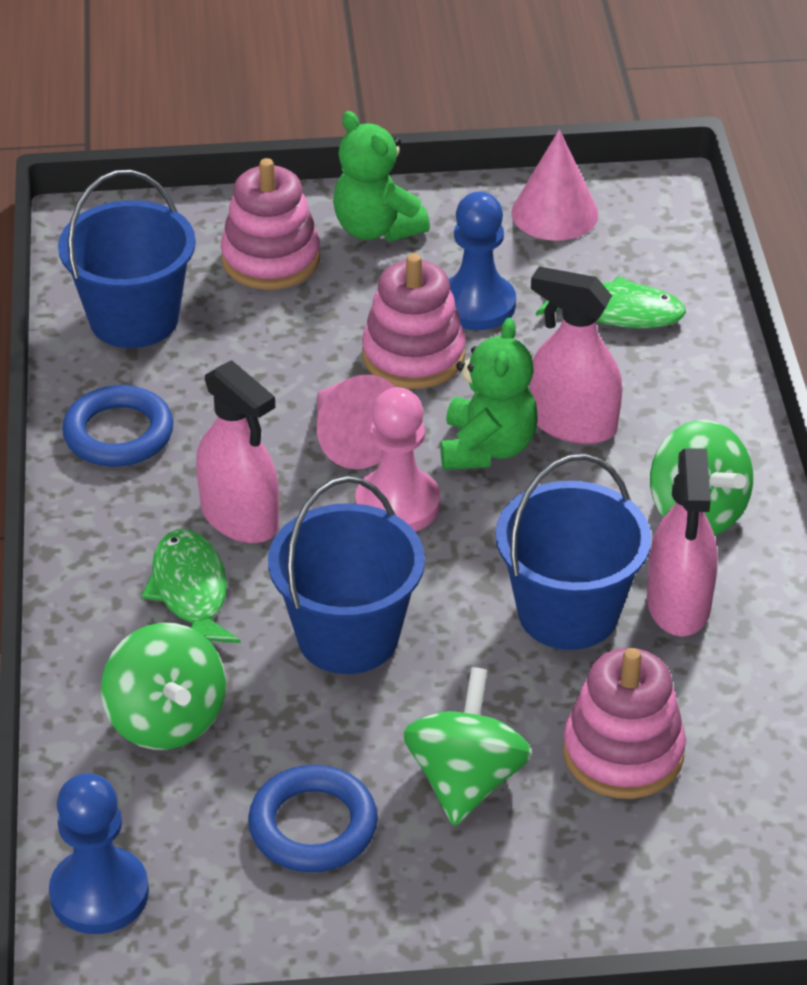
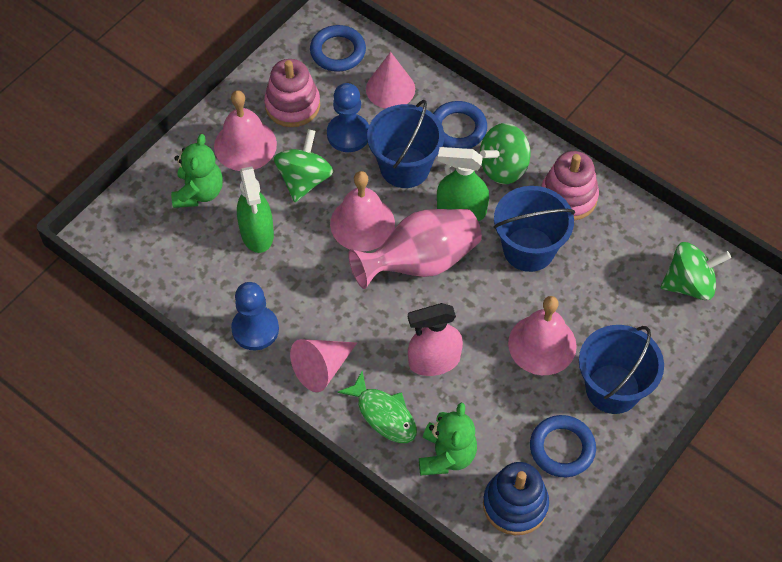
blue ring: [62,385,174,467] [248,765,378,872] = 2 -> [310,25,366,72] [433,101,487,149] [530,415,596,477] = 3
blue stacking toy: none = 0 -> [483,462,549,535] = 1
green fish: [141,529,241,643] [536,276,686,328] = 2 -> [337,371,417,443] = 1
green spray bottle: none = 0 -> [237,167,274,253] [437,147,489,221] = 2
pink bell: none = 0 -> [214,90,277,171] [330,171,395,252] [508,296,577,375] = 3
pink pawn: [355,387,440,532] = 1 -> none = 0
pink spray bottle: [196,360,279,543] [529,266,622,444] [647,448,717,636] = 3 -> [408,303,463,376] = 1
pink stacking toy: [221,158,320,290] [362,253,466,389] [563,648,686,799] = 3 -> [264,59,320,127] [541,151,599,221] = 2
pink vase: none = 0 -> [348,209,482,289] = 1

